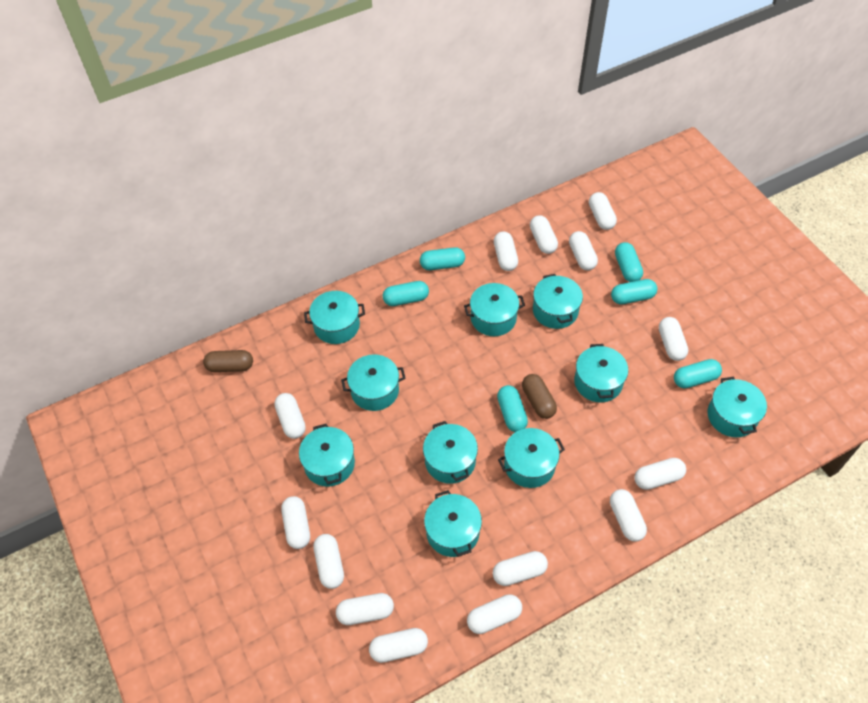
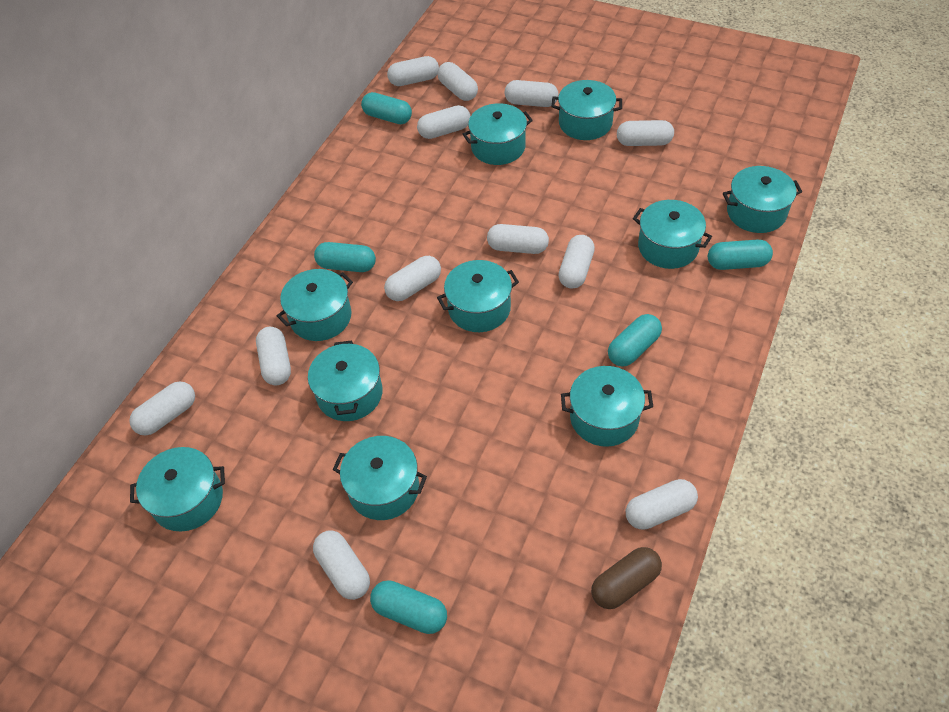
brown capsule: [203,350,253,372] [522,374,557,419] = 2 -> [591,547,662,609] = 1
turquoise capsule: [383,281,429,306] [420,247,465,270] [497,385,528,432] [611,279,657,304] [615,242,643,282] [674,359,722,388] = 6 -> [314,242,376,272] [361,92,412,124] [370,580,447,634] [608,314,662,367] [708,240,773,270] = 5
white capsule: [274,393,306,439] [281,496,310,549] [313,534,344,589] [336,593,394,625] [369,628,428,663] [467,594,522,634] [493,551,548,586] [494,231,518,271] [530,215,558,254] [569,231,598,270] [589,192,617,230] [610,489,647,541] [635,458,686,490] [659,317,688,361] = 14 -> [129,381,195,436] [256,327,291,385] [313,530,370,600] [384,256,441,301] [387,56,439,86] [417,105,471,139] [437,62,478,101] [487,224,549,254] [505,80,558,107] [559,235,595,289] [617,120,674,146] [626,479,698,530] = 12

